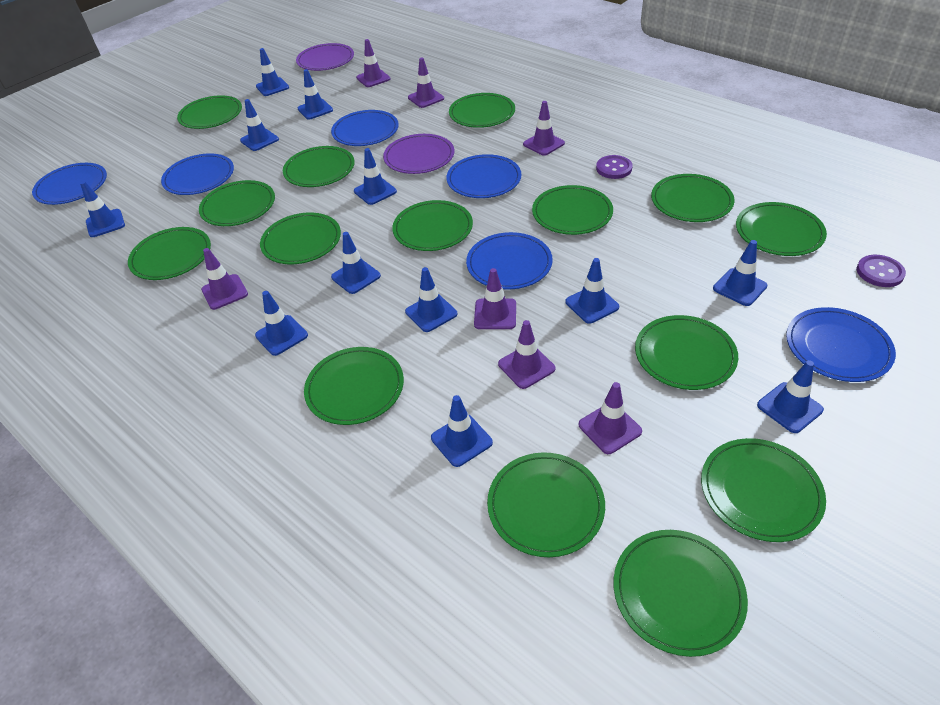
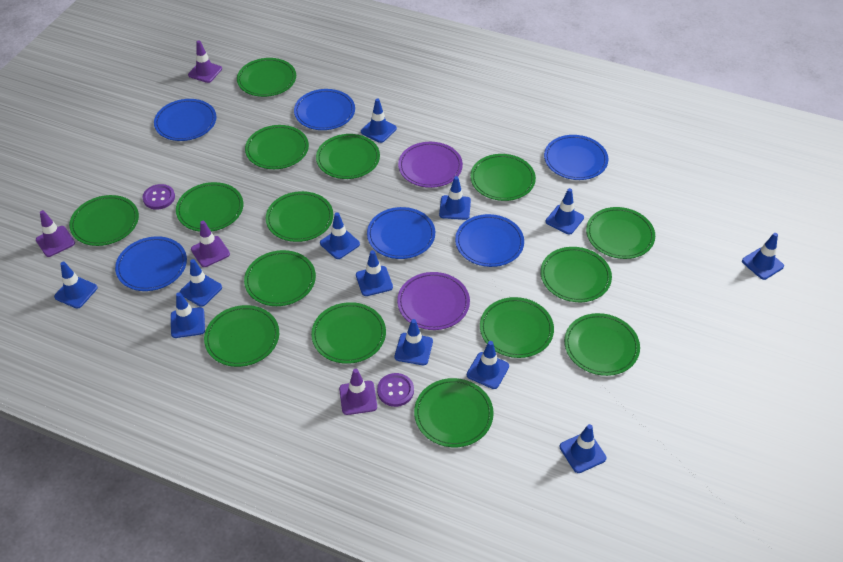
purple traffic cone: [201,248,248,310] [356,39,391,87] [408,58,444,108] [474,268,516,329] [498,320,556,389] [523,101,565,156] [579,382,642,454] = 7 -> [36,210,75,257] [188,40,222,83] [191,221,230,267] [339,369,377,415] = 4

